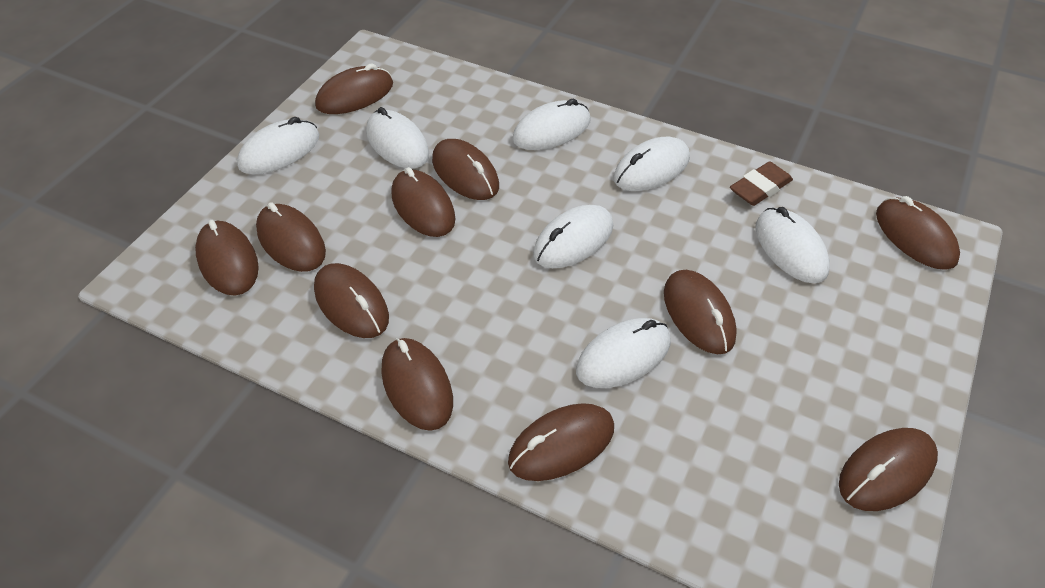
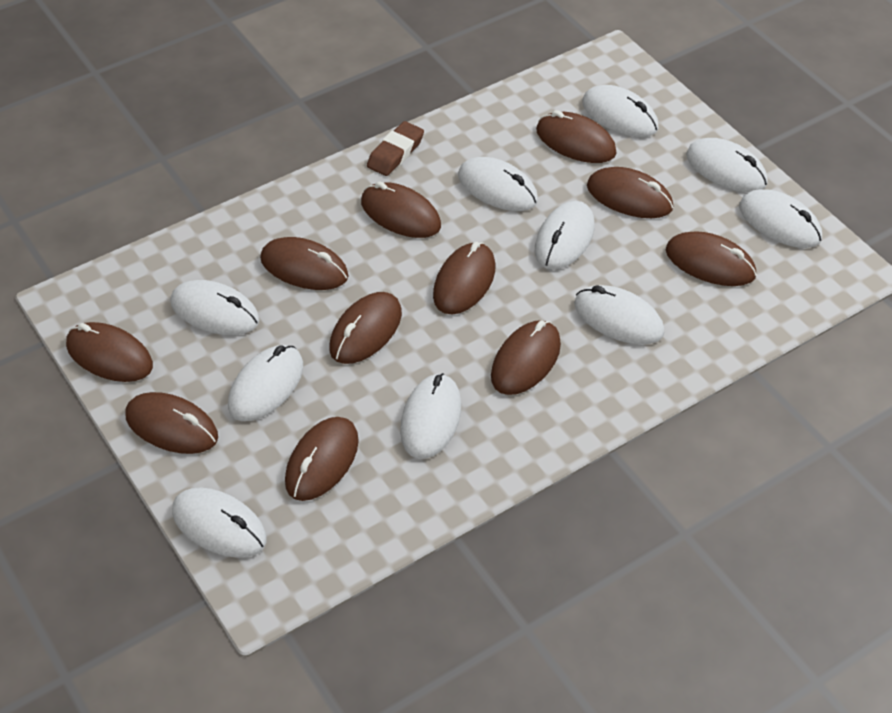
white mouse: [237,117,319,175] [366,107,429,169] [512,98,591,150] [533,205,613,268] [576,318,671,388] [613,137,690,191] [755,207,830,283] = 7 -> [171,280,260,335] [172,488,267,558] [228,345,303,421] [400,373,461,459] [458,157,538,211] [535,201,595,270] [574,285,664,345] [582,85,659,137] [686,138,768,192] [739,189,822,248] = 10

